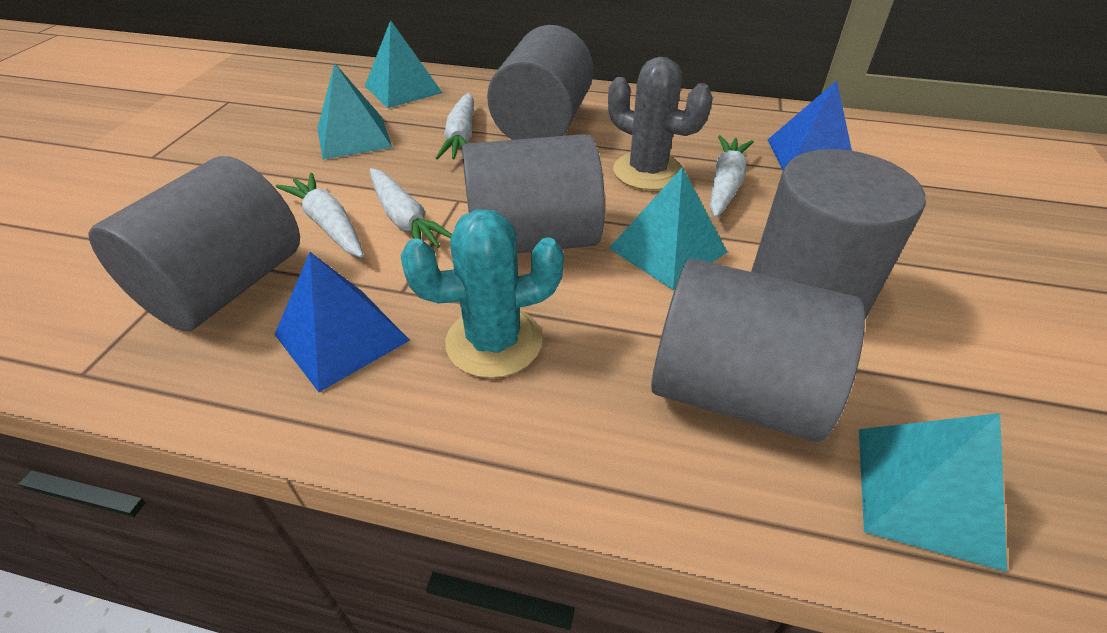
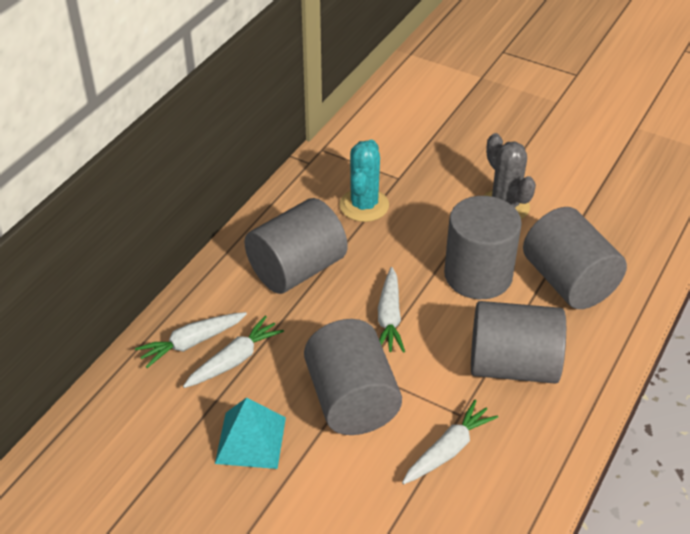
blue pyramid: [274,252,410,392] [768,81,852,170] = 2 -> none = 0
turquoise pyramid: [317,63,392,160] [365,20,443,108] [609,167,727,290] [859,413,1007,572] = 4 -> [215,398,286,469] = 1

